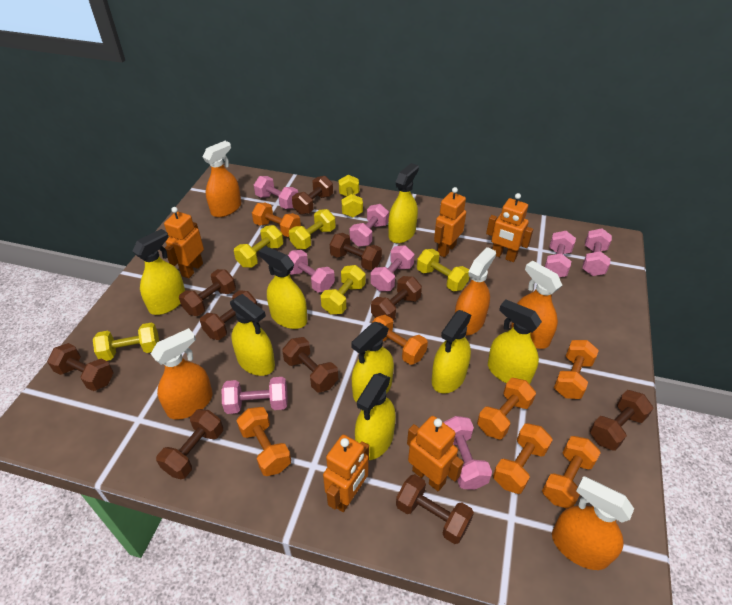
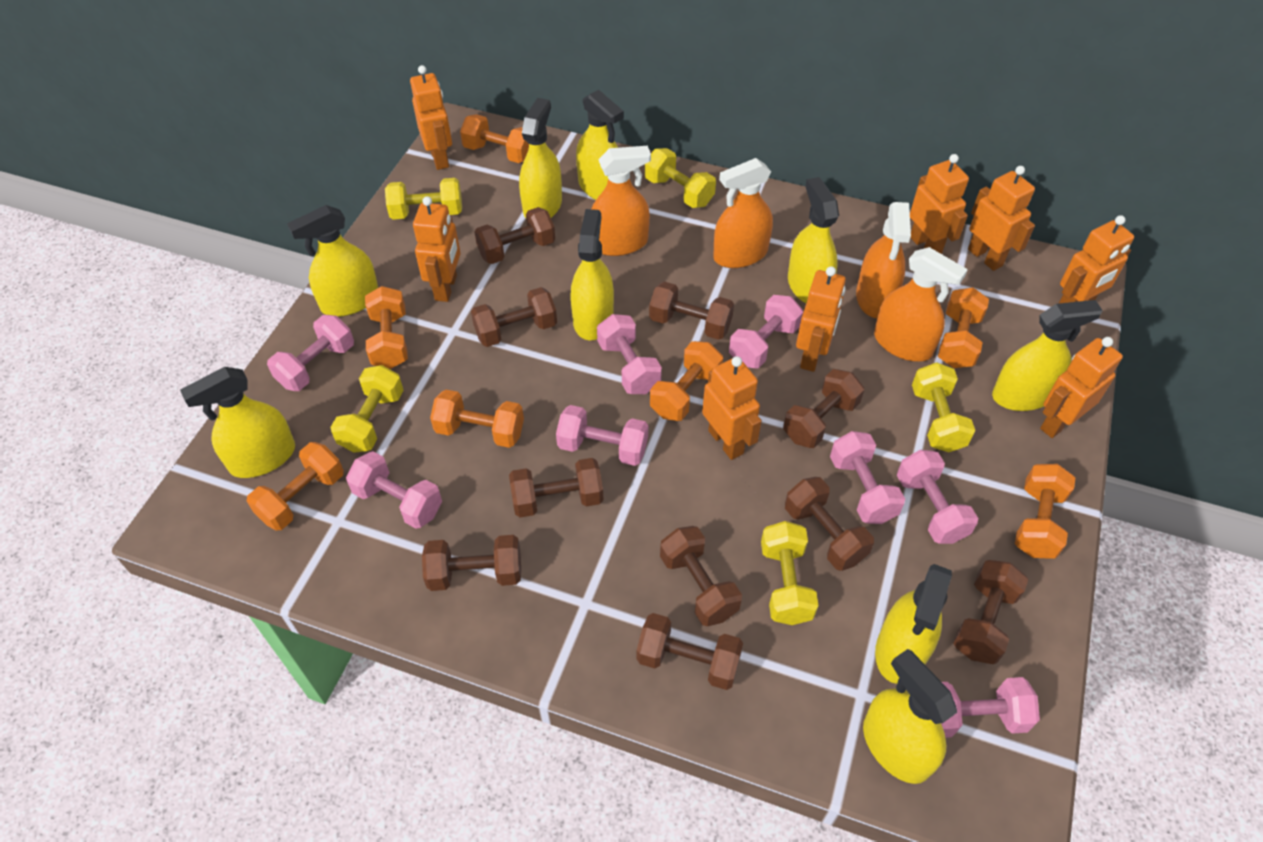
orange robot: [164,207,204,278] [323,435,369,512] [407,416,464,491] [434,187,466,258] [486,193,533,262] = 5 -> [410,65,452,170] [413,196,461,302] [702,356,762,460] [796,266,846,372] [910,154,969,254] [968,166,1035,271] [1040,337,1123,438] [1059,215,1134,303] = 8
orange spray bottle: [151,328,213,420] [203,141,241,217] [455,247,496,336] [511,261,562,349] [552,476,634,570] = 5 -> [591,146,651,256] [713,158,773,268] [856,202,911,318] [874,247,968,362] = 4
yellow dumbbell: [93,322,159,361] [234,225,283,268] [289,209,336,249] [320,265,366,314] [338,175,363,217] [417,249,469,292] = 6 -> [330,365,404,453] [385,178,462,220] [645,148,716,208] [761,521,819,625] [912,362,975,452] = 5
yellow spray bottle: [132,229,185,315] [230,294,275,376] [259,246,307,329] [351,322,394,402] [355,373,396,460] [388,163,419,243] [432,310,471,394] [488,299,542,384] = 8 -> [180,367,295,478] [287,205,378,317] [519,98,562,218] [570,209,614,340] [576,90,624,200] [788,177,839,303] [863,649,957,784] [875,564,952,684] [992,300,1103,411] = 9

